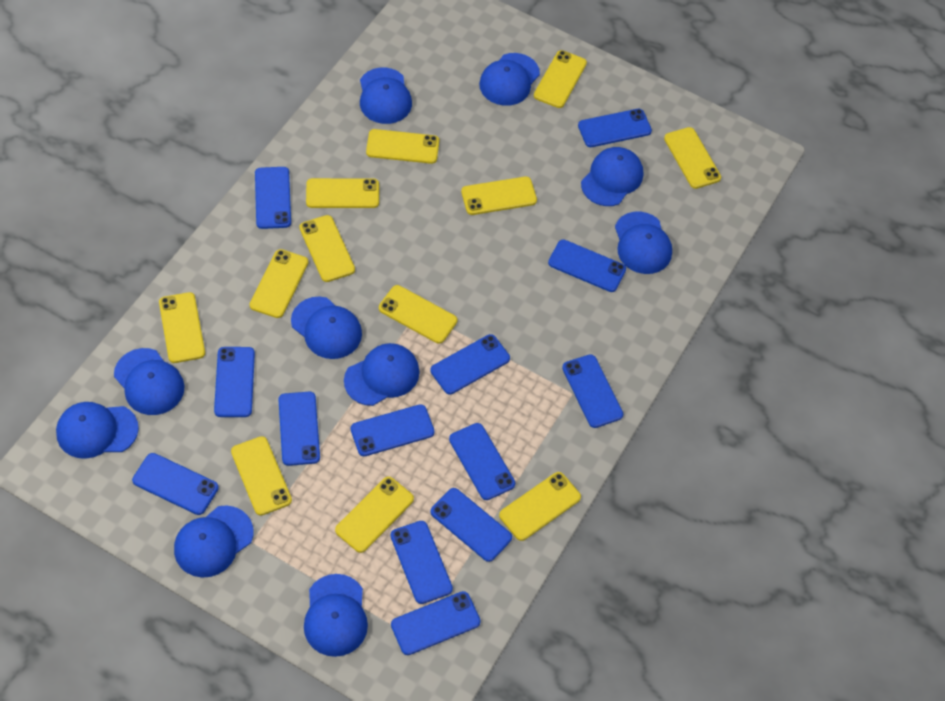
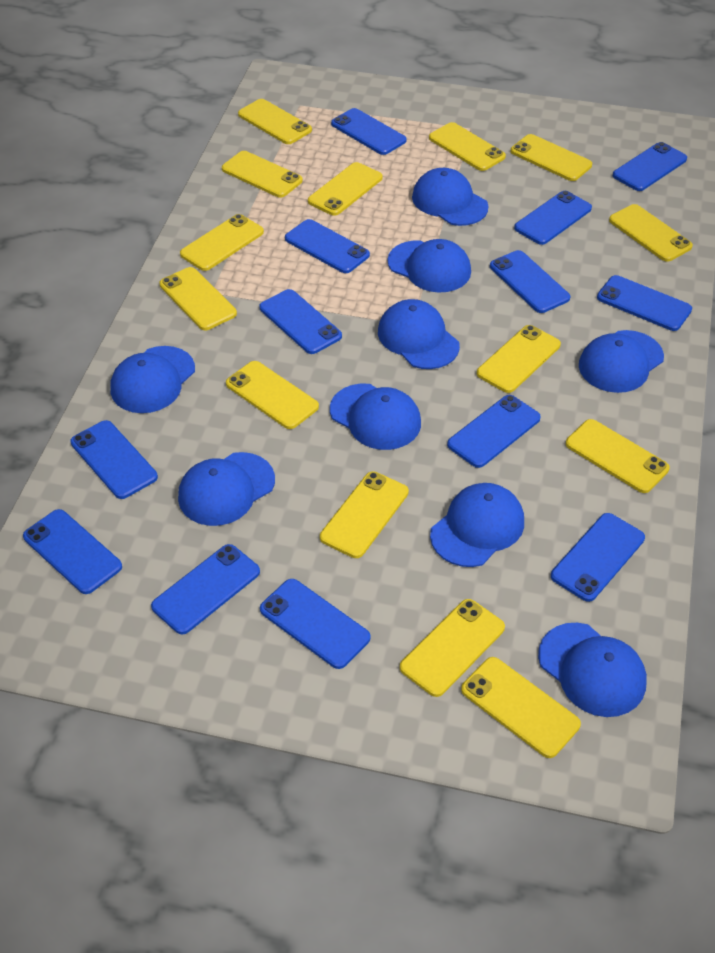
blue cap: [56,402,139,459] [114,348,184,415] [174,505,253,577] [291,296,362,359] [304,574,368,657] [344,343,420,406] [360,67,412,124] [479,53,540,106] [581,147,643,206] [615,212,672,274] = 10 -> [110,346,195,413] [178,452,275,526] [330,383,421,450] [378,299,460,369] [387,239,471,293] [412,168,488,226] [430,483,524,567] [538,623,647,717] [579,330,664,393] = 9
yellow phone: [159,292,205,363] [231,436,292,515] [250,249,308,318] [299,215,355,282] [306,178,379,208] [335,477,414,553] [366,129,439,164] [379,285,457,344] [461,177,537,215] [499,472,581,541] [534,50,587,108] [664,127,721,189] = 12 -> [159,267,237,330] [180,214,264,271] [222,151,303,197] [226,361,319,429] [238,99,312,144] [308,162,383,216] [320,471,409,558] [400,599,505,697] [429,122,506,171] [461,657,581,758] [477,325,561,393] [511,134,592,181] [566,419,669,493] [609,204,693,262] = 14

